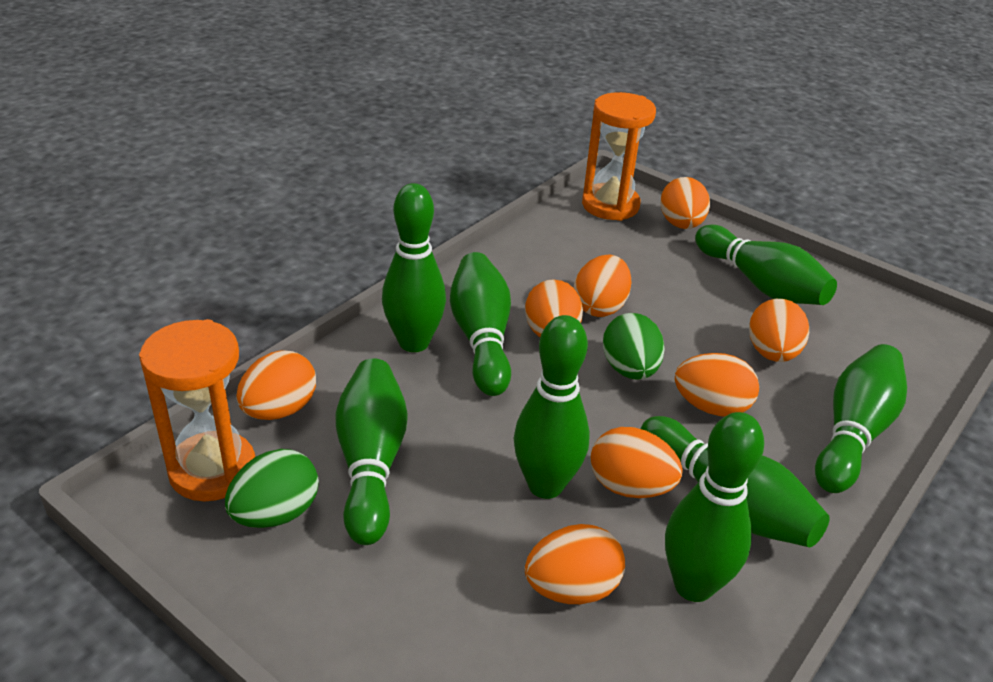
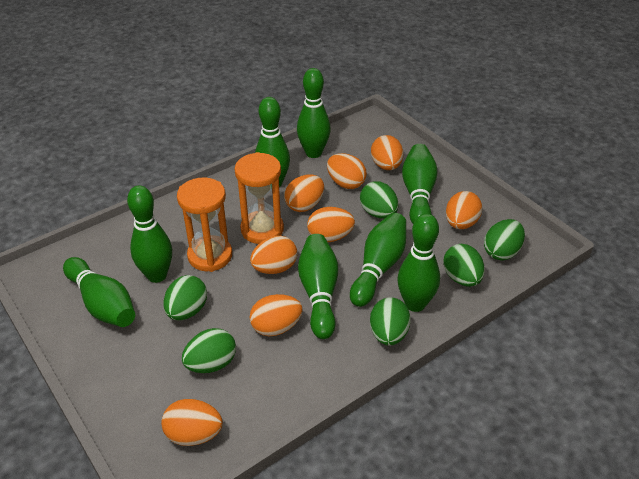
green egg: [225,449,319,528] [603,313,665,380] = 2 -> [164,275,207,320] [182,328,236,373] [360,181,399,219] [370,298,411,346] [443,244,485,287] [484,219,525,260] = 6

